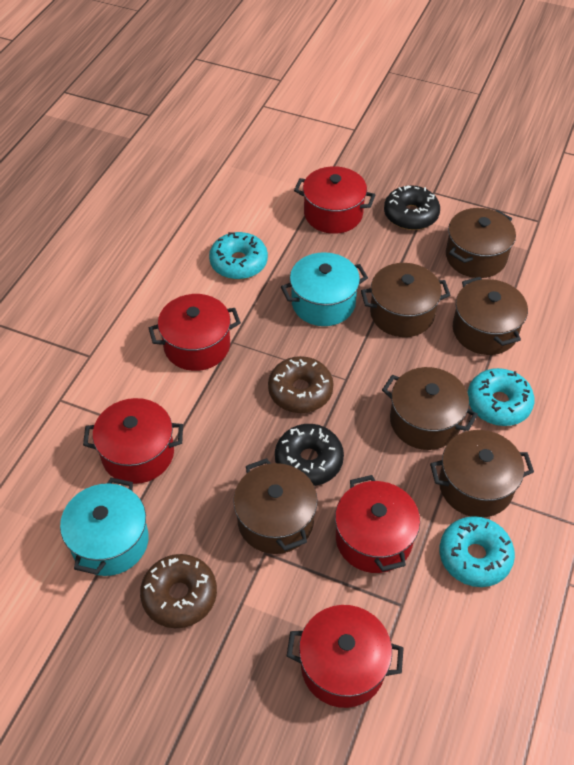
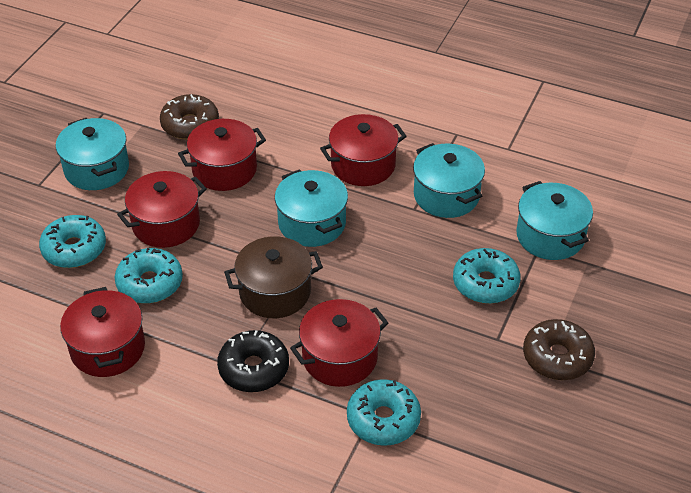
black donut: [275,424,344,486] [384,185,440,230] = 2 -> [217,330,289,392] = 1
brown pot: [233,458,317,554] [361,263,450,337] [382,367,478,450] [430,430,534,518] [446,208,516,278] [453,277,528,355] = 6 -> [224,236,323,318] = 1
turquoise donut: [209,232,268,279] [440,516,515,587] [467,368,535,426] = 3 -> [39,215,106,268] [115,247,183,304] [347,379,421,446] [453,248,521,304] = 4
turquoise pot: [60,478,149,576] [281,252,368,326] = 2 -> [56,118,129,190] [275,169,348,247] [413,143,485,218] [517,181,593,260] = 4

